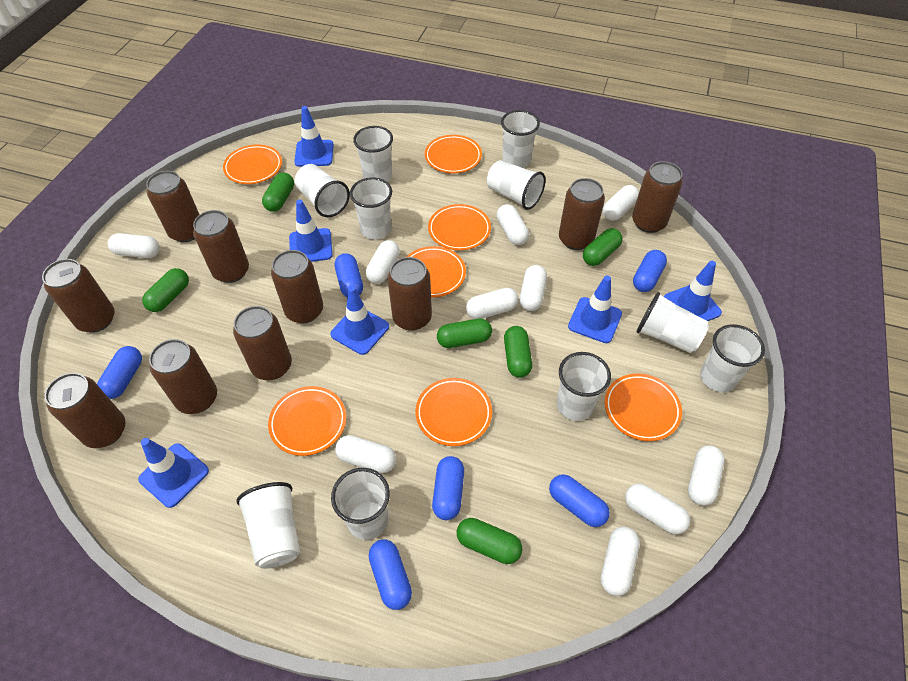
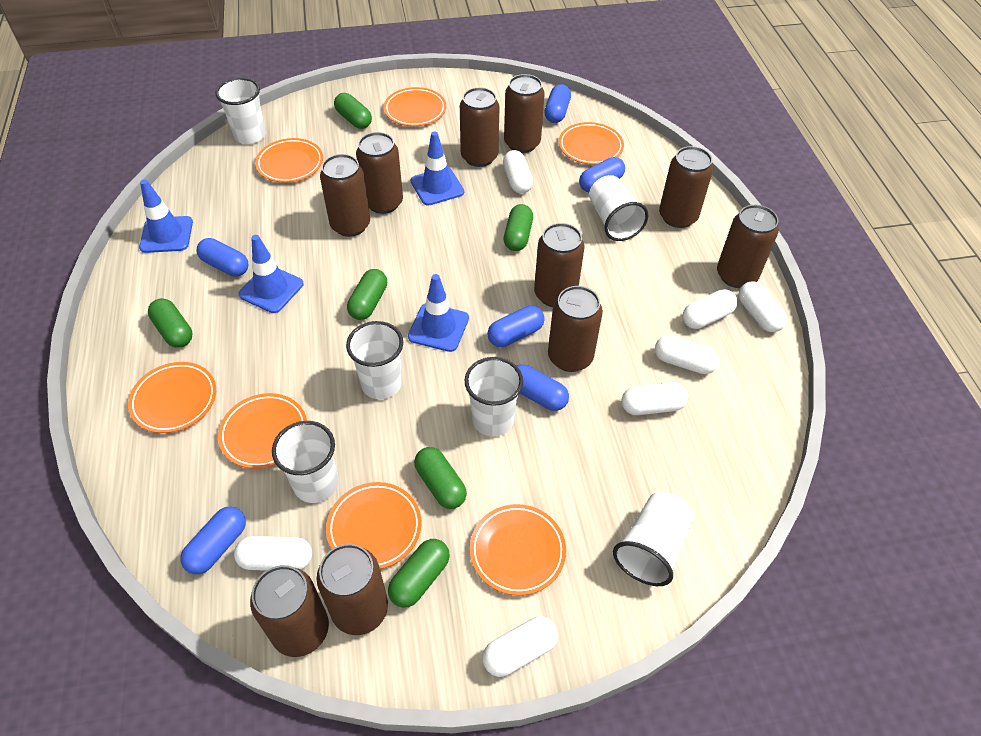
blue traffic cone: [138,438,209,508] [289,199,333,262] [294,106,334,167] [330,286,389,355] [568,276,622,343] [664,261,722,321] = 6 -> [139,179,193,253] [238,235,304,313] [408,274,469,352] [411,131,464,206] = 4
white capsule: [108,233,160,258] [335,435,396,473] [366,240,400,284] [466,288,518,319] [496,204,529,245] [520,265,547,311] [601,527,640,596] [603,185,639,221] [625,484,690,534] [688,445,725,506] = 10 -> [234,536,312,571] [483,616,558,677] [503,150,533,194] [622,382,688,415] [655,335,719,374] [683,289,737,329] [738,282,787,332] = 7
white cup: [236,482,300,569] [295,164,350,217] [331,468,390,540] [350,177,392,239] [353,126,393,182] [487,160,546,210] [501,110,540,168] [557,352,611,421] [636,292,709,353] [700,324,765,392] = 10 -> [215,78,266,144] [272,421,338,503] [346,321,403,399] [465,357,523,436] [589,175,648,241] [613,492,694,586] = 6

